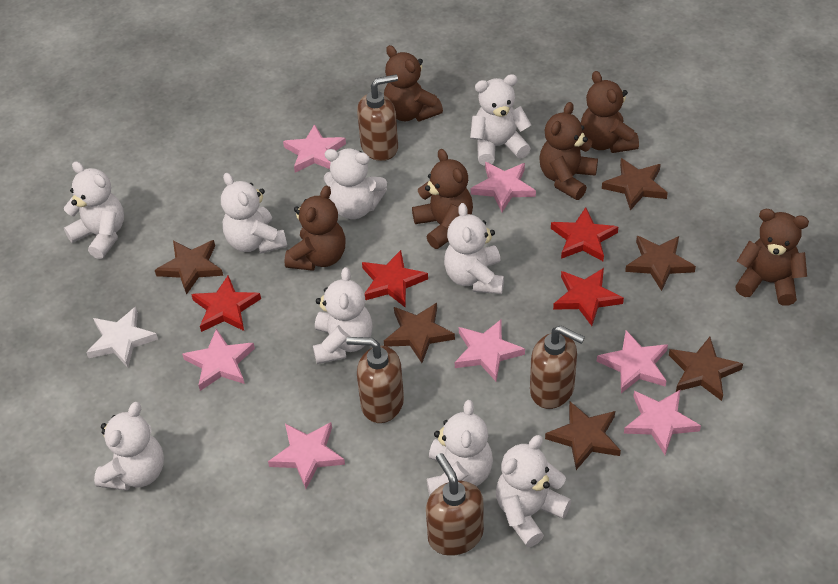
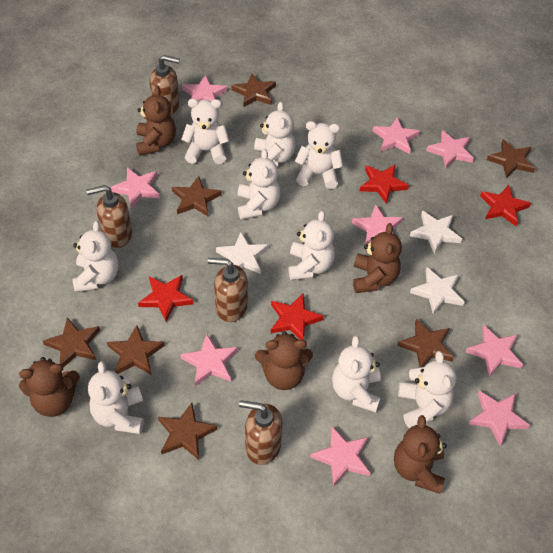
brown star: [155,240,223,295] [384,303,455,363] [545,402,621,470] [602,158,668,211] [625,236,696,291] [669,337,743,401] = 6 -> [43,317,100,367] [107,325,165,375] [158,403,218,460] [172,176,221,216] [231,73,276,107] [397,319,454,367] [487,140,535,178] = 7
brown teddy bear: [284,185,346,271] [384,45,443,122] [412,149,473,249] [540,102,598,200] [581,71,639,153] [735,209,809,306] = 6 -> [19,357,80,417] [136,86,176,156] [255,331,313,390] [353,223,402,293] [394,415,447,494] = 5
pink star: [182,329,255,391] [268,422,345,489] [283,124,346,173] [455,320,525,381] [471,162,536,212] [597,330,668,393] [624,389,701,455] = 7 -> [110,168,160,208] [180,334,237,386] [182,75,227,108] [310,426,370,487] [352,204,403,244] [373,118,420,154] [426,130,474,168] [466,325,523,377] [469,391,530,446] = 9
white star: [86,307,158,368] = 1 -> [216,232,268,274] [410,211,462,254] [410,267,465,314] = 3

